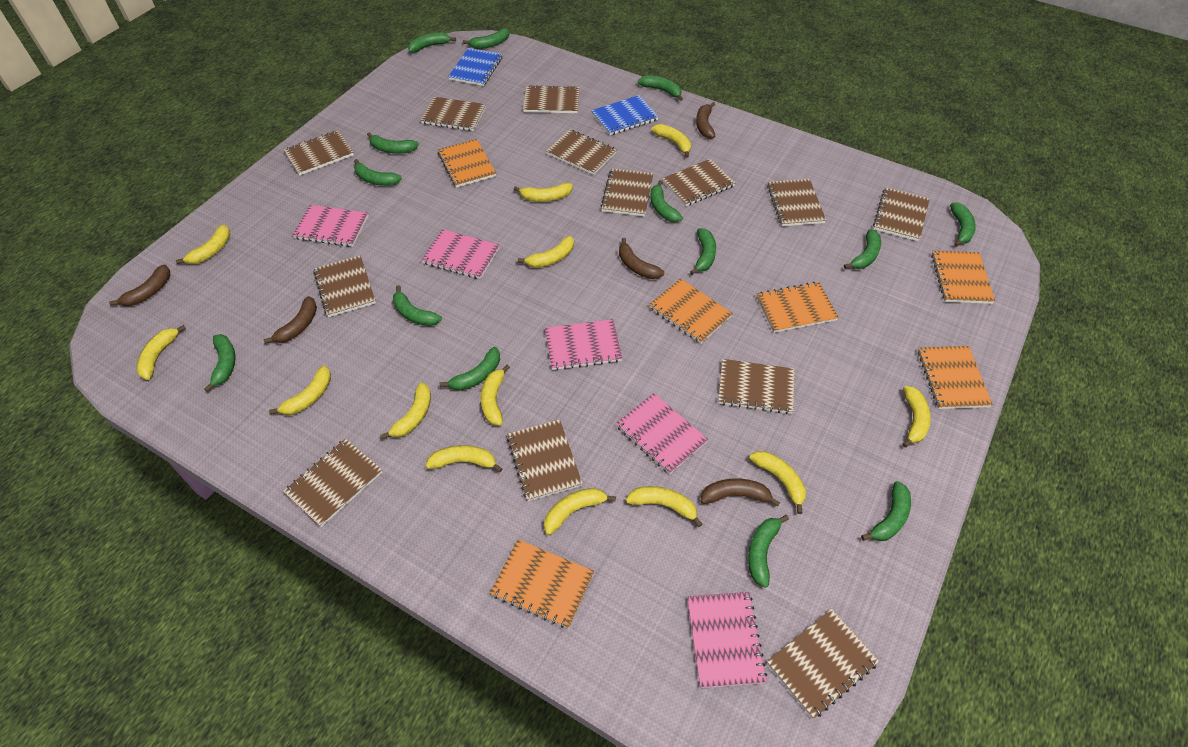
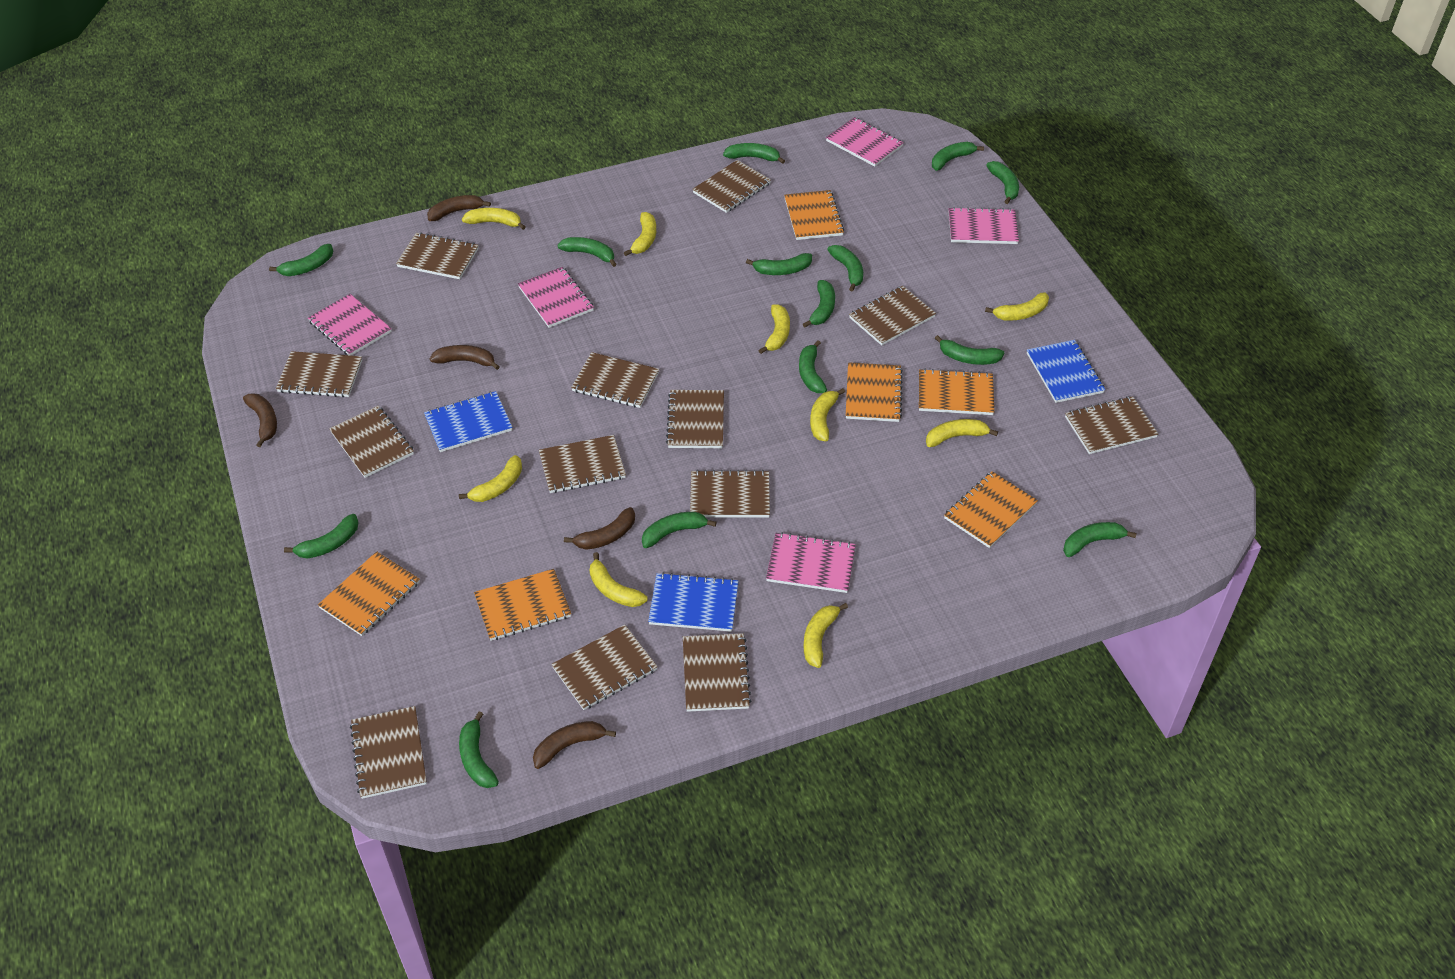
blue notebook: [448,48,502,86] [591,95,659,135] = 2 -> [424,391,513,452] [648,572,739,632] [1027,340,1105,403] = 3
yellow banana: [136,325,186,380] [176,224,230,264] [269,366,331,415] [381,382,431,439] [425,445,502,473] [481,365,510,426] [514,183,573,202] [518,236,574,268] [544,488,616,535] [626,486,702,527] [651,124,691,158] [749,451,806,514] [903,386,931,448] = 13 -> [459,455,522,502] [462,208,525,230] [590,552,648,607] [624,212,656,256] [758,304,790,354] [803,603,848,668] [810,388,845,442] [926,419,998,447] [985,292,1049,321] = 9

